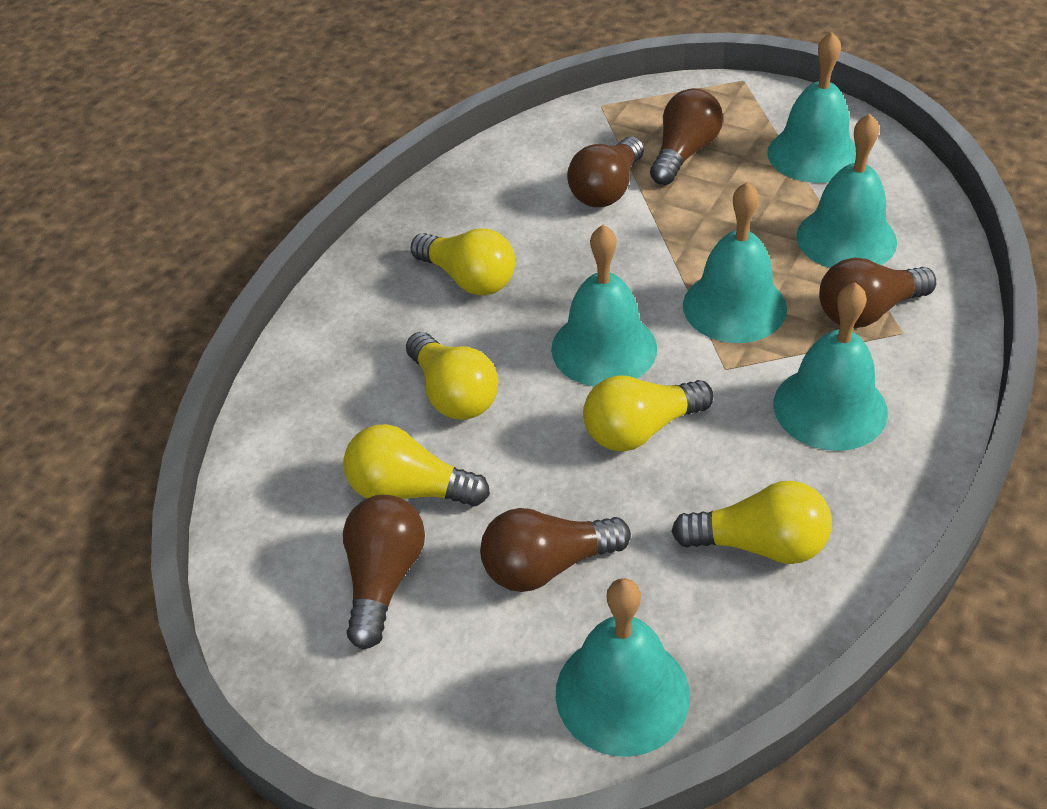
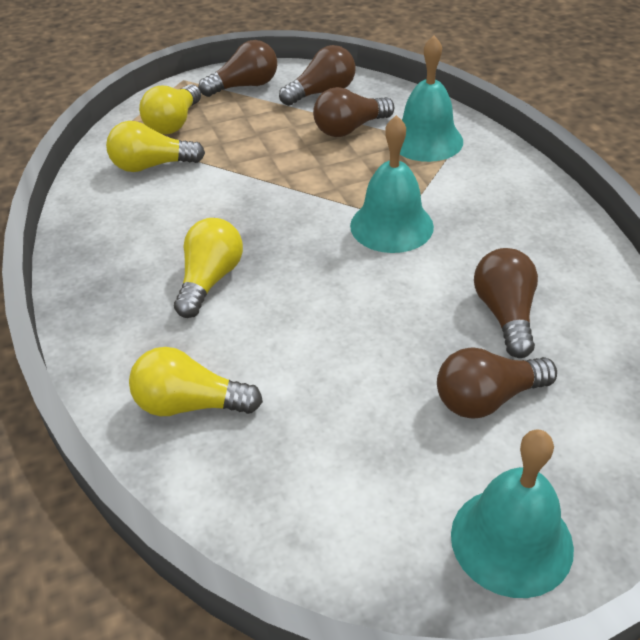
turquoise bell: [551,225,657,386] [556,578,690,757] [683,182,787,343] [767,32,856,183] [774,282,888,451] [796,114,897,268] = 6 -> [350,115,434,253] [400,36,463,162] [451,429,574,598] = 3
yellow light bulb: [343,424,490,507] [406,332,498,420] [411,228,515,296] [583,375,713,451] [671,481,832,564] = 5 -> [106,121,205,172] [129,347,263,416] [139,84,201,134] [174,218,243,318] = 4

